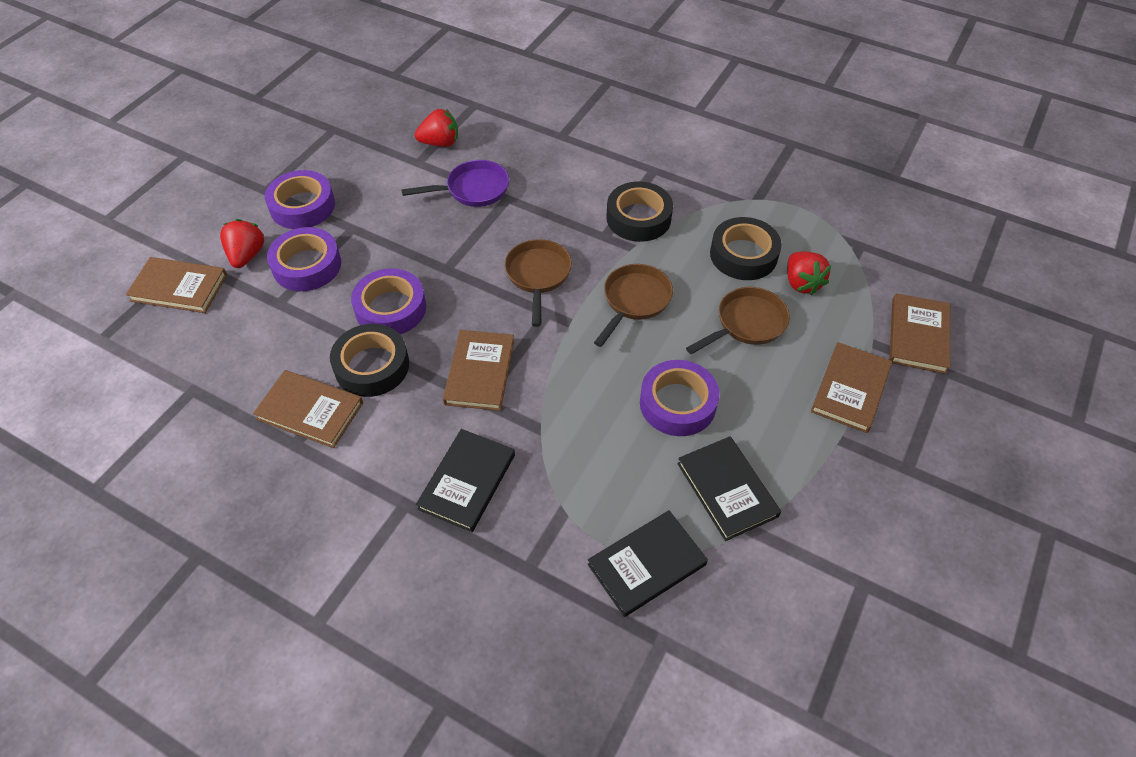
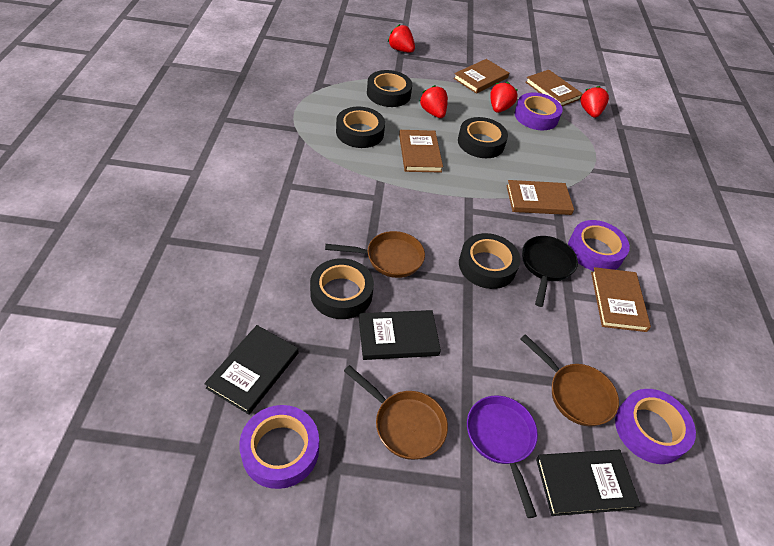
black pan: none = 0 -> [522,236,578,307] = 1
black tape: [330,324,409,397] [606,182,673,242] [710,217,782,280] = 3 -> [310,258,374,319] [336,107,385,148] [367,70,412,107] [458,117,508,158] [459,233,520,289] = 5
red strawberry: [220,219,265,268] [415,109,458,147] [787,252,832,295] = 3 -> [388,24,415,53] [420,85,448,118] [490,82,518,113] [581,86,609,118] = 4

